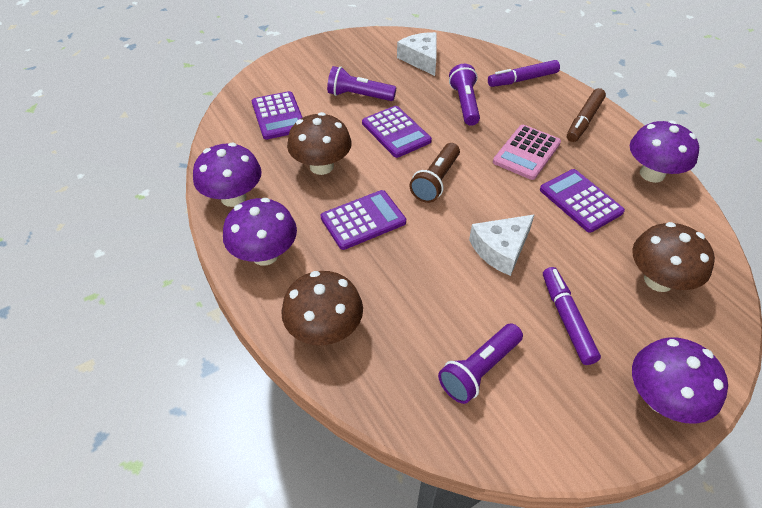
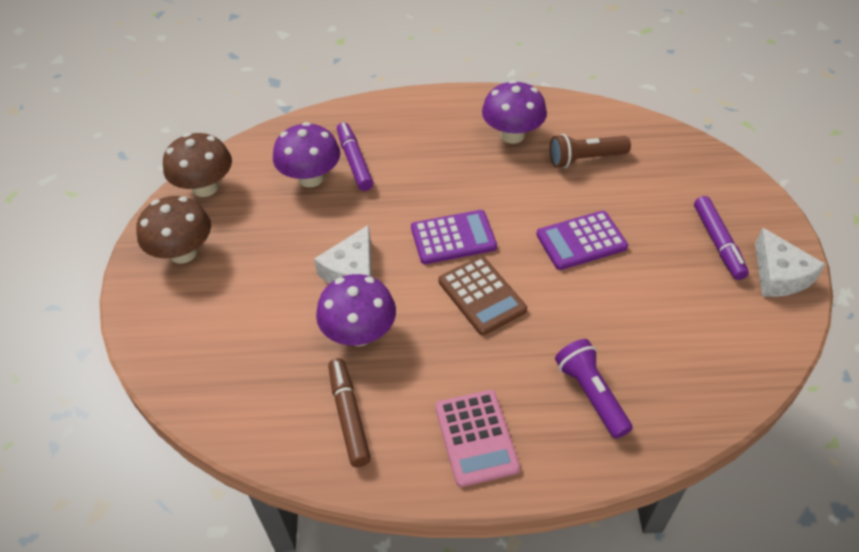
brown calculator: none = 0 -> [438,256,527,335] = 1
brown mushroom: [281,271,363,345] [287,112,352,175] [632,222,715,292] = 3 -> [136,196,211,264] [163,133,232,197] = 2
purple calculator: [252,91,303,140] [320,190,406,250] [362,106,432,158] [540,169,625,233] = 4 -> [411,210,497,264] [536,211,628,270] = 2
purple flashlight: [327,66,396,101] [438,324,523,404] [449,64,480,126] = 3 -> [555,339,633,439] = 1
purple mushroom: [193,143,262,207] [223,198,297,266] [630,120,699,183] [632,337,728,424] = 4 -> [273,122,340,187] [316,274,396,346] [482,80,547,144] = 3

